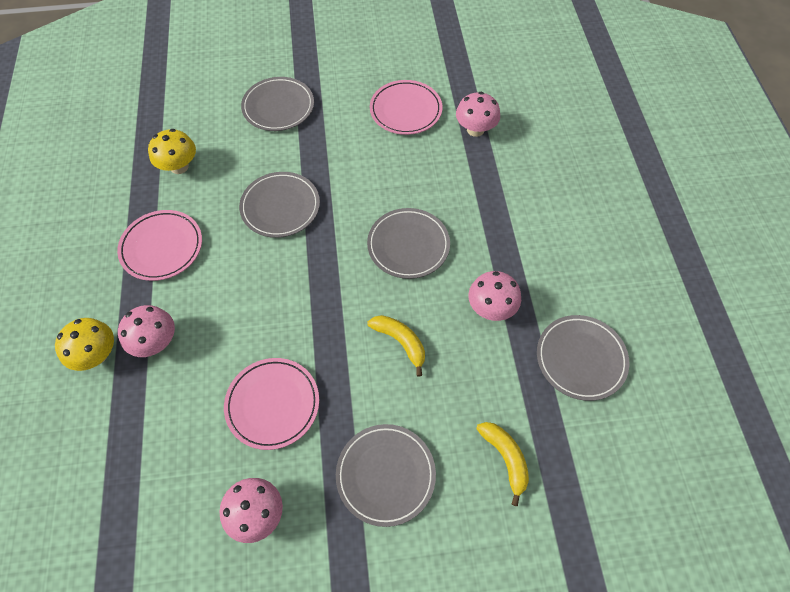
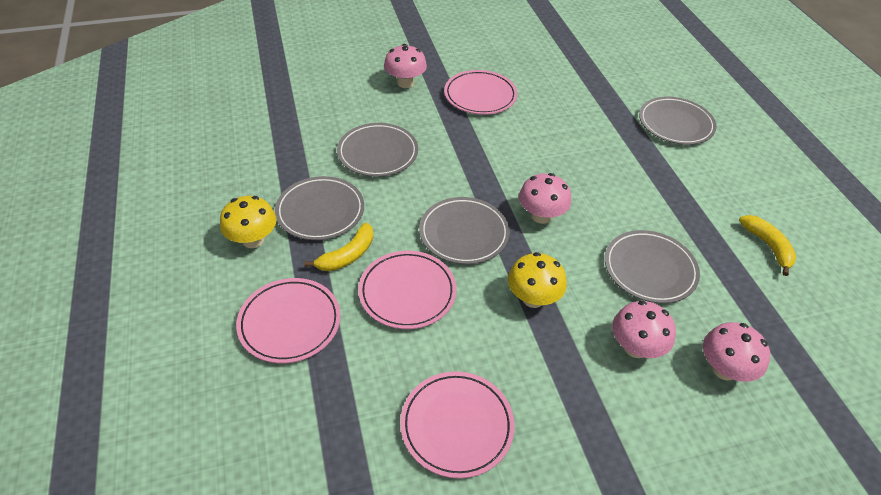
pink plate: [117,210,202,281] [224,358,319,450] [370,80,442,135] = 3 -> [236,278,341,363] [358,251,456,329] [400,371,515,479] [444,70,517,115] = 4

